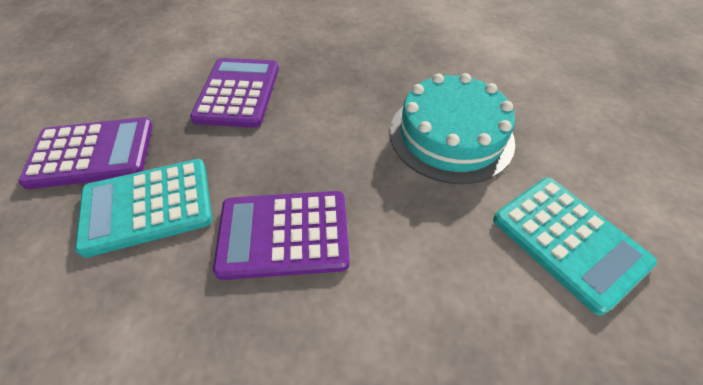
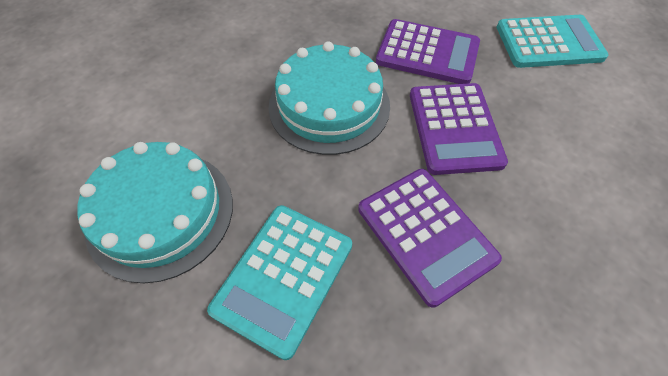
turquoise cake: [390,73,515,184] = 1 -> [77,142,233,283] [268,41,390,155] = 2

